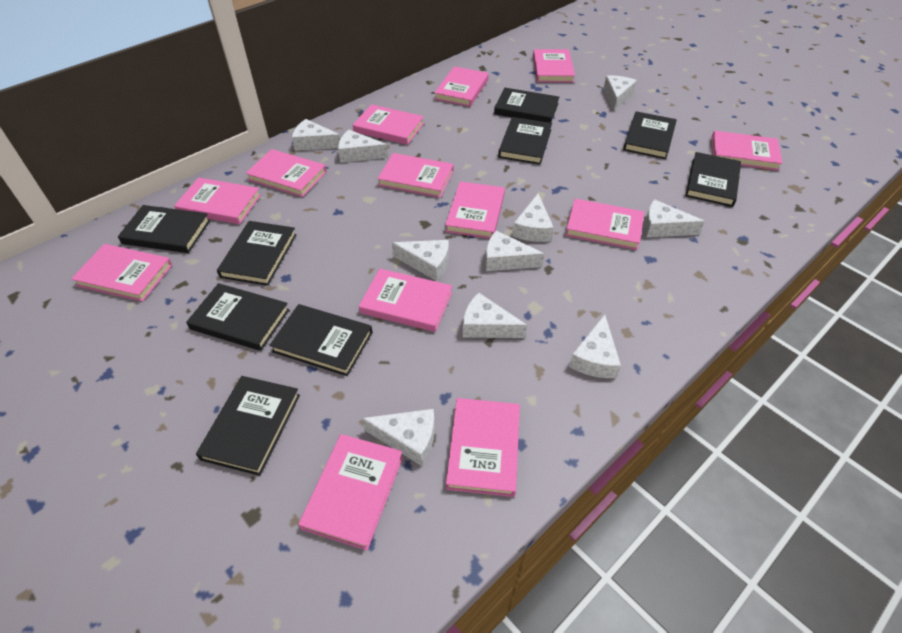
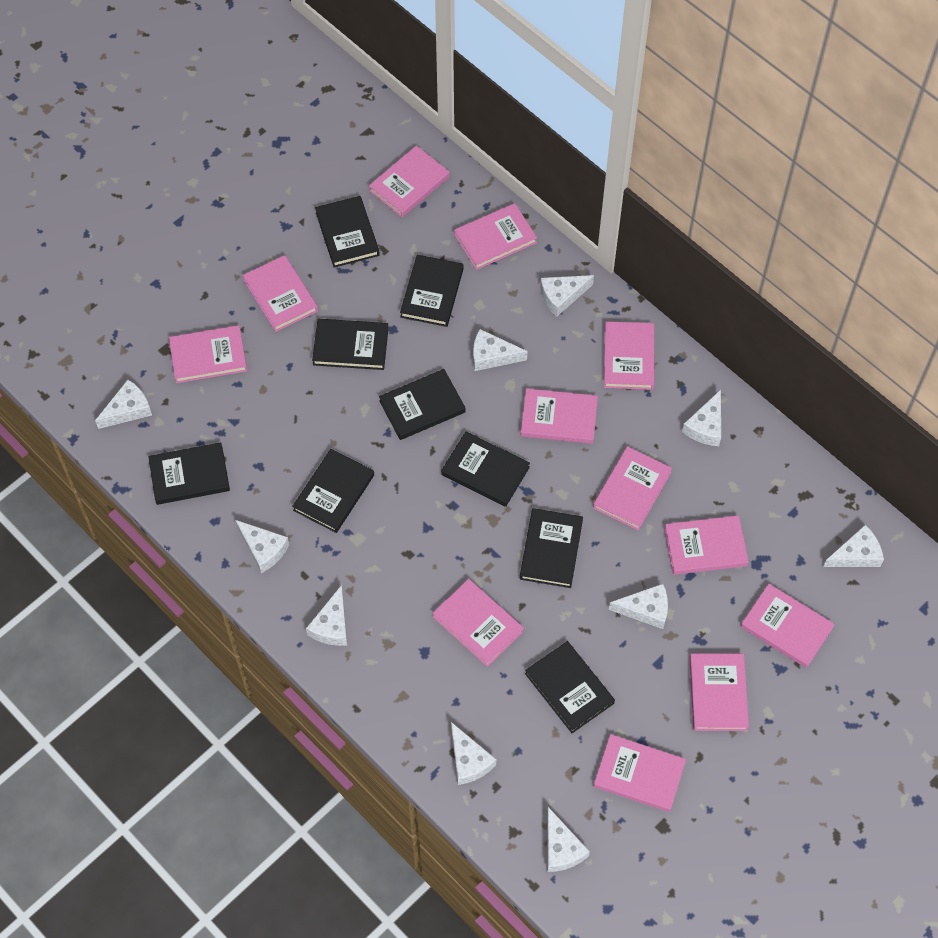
pink book: [71,244,172,302] [174,177,261,224] [246,149,327,197] [299,434,403,550] [353,104,424,145] [359,269,452,332] [377,153,454,198] [434,66,489,107] [445,181,505,239] [446,398,520,497] [533,49,575,83] [565,199,644,250] [711,131,783,171] = 13 -> [169,325,247,383] [242,255,318,332] [369,145,450,217] [432,579,524,667] [454,203,537,270] [521,388,598,444] [593,446,672,530] [594,734,686,812] [604,321,654,390] [664,515,749,575] [690,653,749,731] [741,584,835,668] = 12

